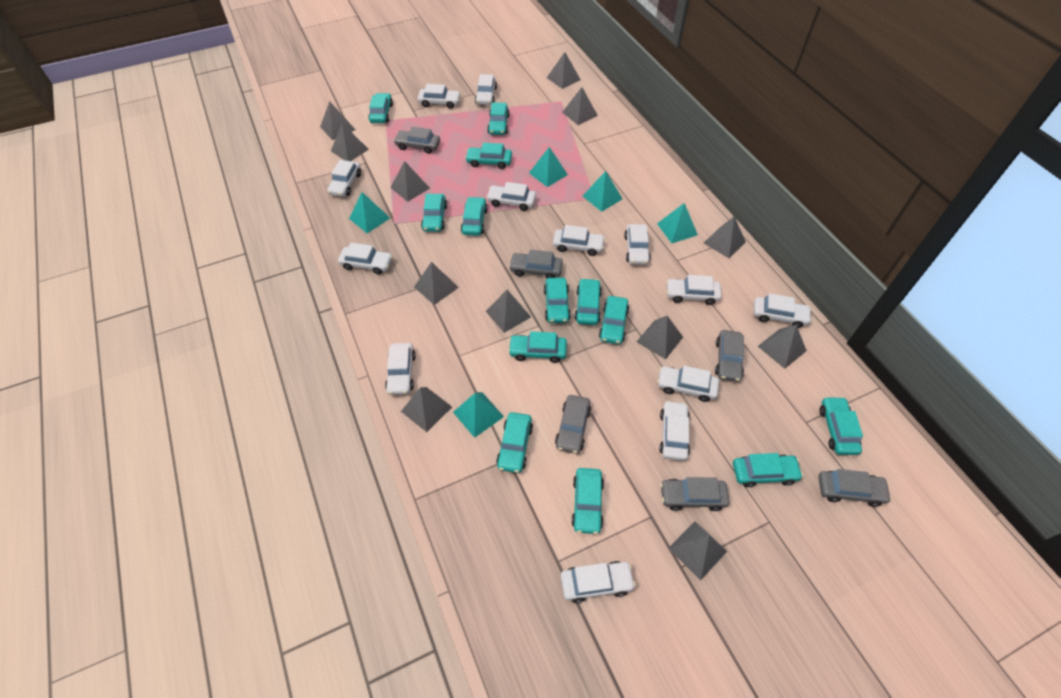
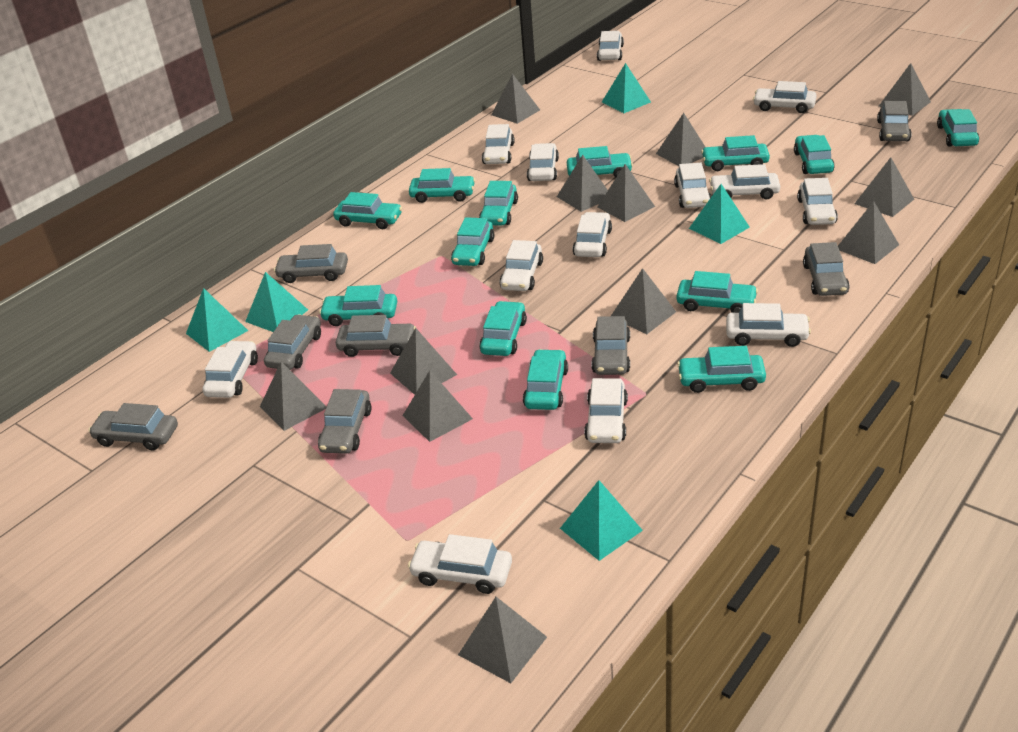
grey car: [393,127,440,154] [509,250,563,279] [555,395,591,454] [660,477,730,511] [715,330,744,382] [819,469,892,507] = 6 -> [88,403,178,451] [264,314,321,370] [274,244,348,283] [318,389,372,454] [336,315,416,357] [591,316,630,375] [803,242,850,296] [877,101,912,141] = 8

